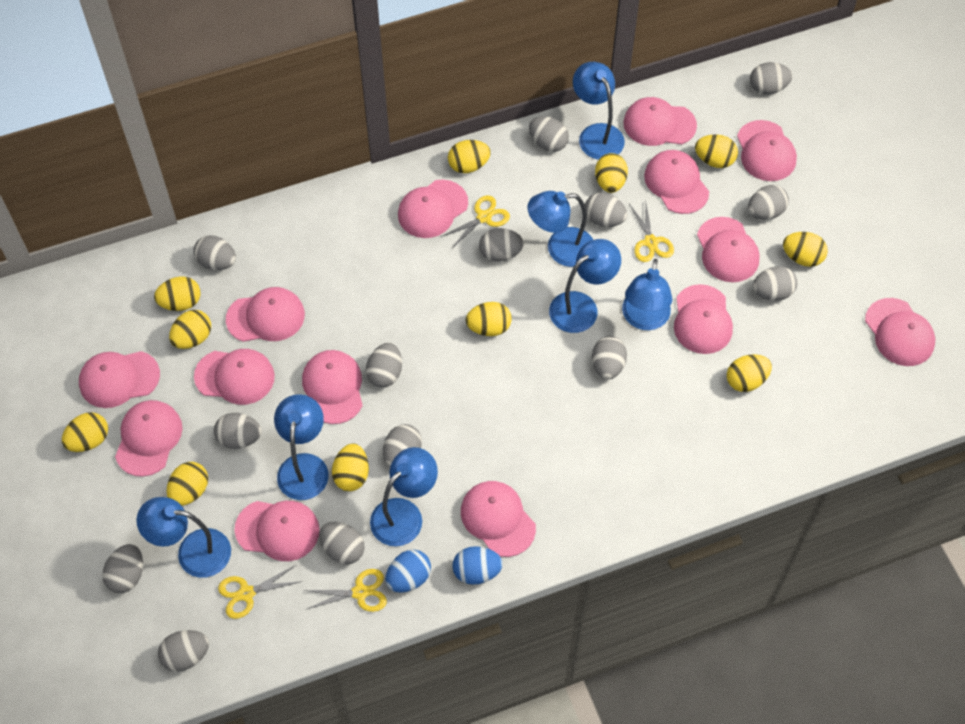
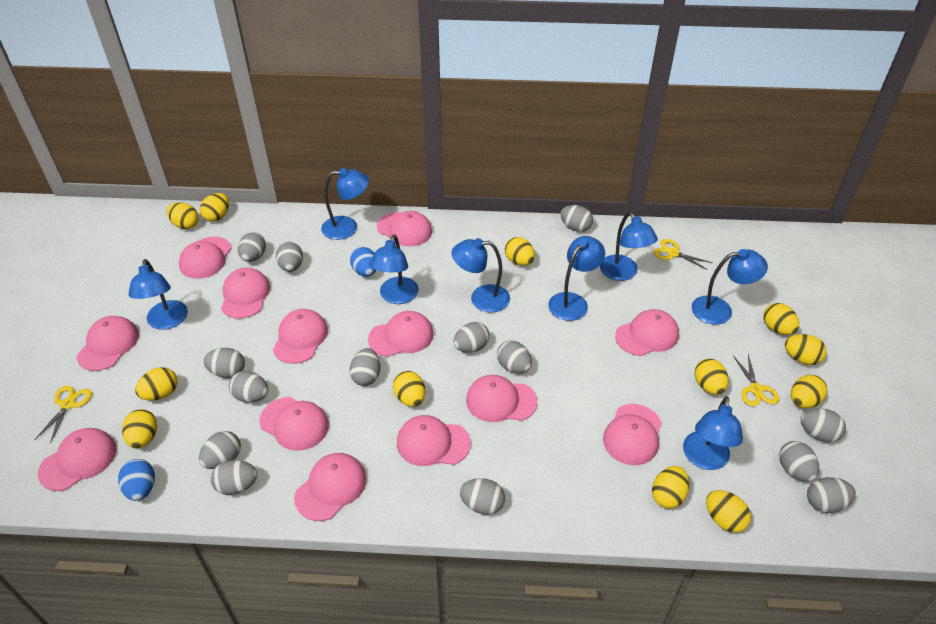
blue lamp: [136,497,231,578] [274,394,328,500] [370,447,438,546] [527,191,593,267] [549,239,621,333] [573,62,625,160] [622,259,672,330] = 7 -> [129,259,188,330] [321,168,369,240] [370,235,419,304] [451,238,510,313] [548,236,605,321] [600,212,658,281] [683,396,743,470] [692,249,768,325] = 8
pink cap: [79,351,160,408] [115,400,182,477] [194,349,275,405] [226,287,305,342] [234,501,320,561] [302,350,363,424] [398,180,468,238] [461,481,536,557] [623,97,697,146] [644,150,709,214] [674,284,733,354] [697,217,760,282] [737,120,797,181] [865,298,935,366] = 14 -> [38,428,117,491] [77,316,139,371] [179,236,232,279] [221,268,270,319] [260,397,329,451] [273,309,328,364] [294,453,366,521] [368,311,434,357] [377,211,432,246] [397,415,471,466] [466,375,537,422] [603,404,662,465] [615,309,679,356] = 13
yellow egg: [62,412,108,452] [154,276,201,311] [167,462,208,506] [169,310,211,349] [332,444,369,491] [448,140,491,173] [466,302,512,336] [595,153,628,193] [695,134,738,168] [727,354,772,392] [783,232,828,267] = 11 -> [122,409,157,449] [135,367,177,401] [167,202,198,229] [200,193,229,222] [393,371,425,407] [505,237,535,266] [652,466,689,509] [695,359,729,395] [706,490,751,533] [763,303,799,335] [785,334,827,365] [791,375,827,408] = 12
yellow scissors: [218,565,303,619] [303,569,387,612] [441,195,510,249] [629,204,674,262] = 4 -> [35,386,92,443] [654,239,713,270] [733,354,779,406] = 3

